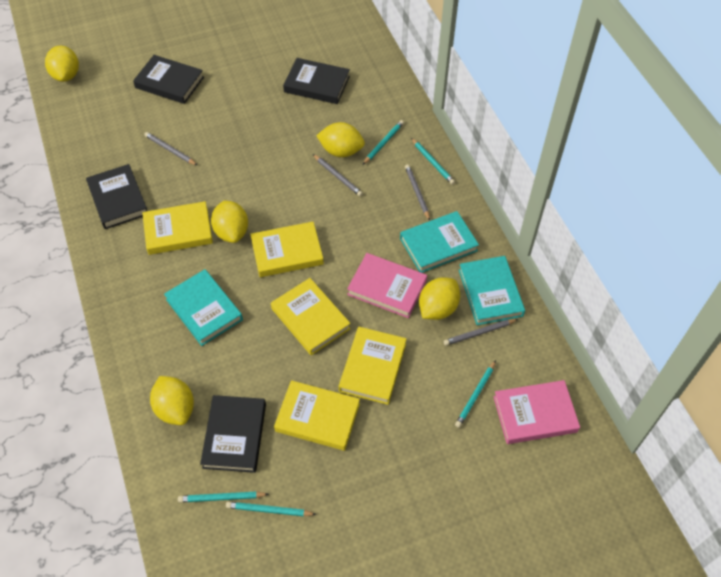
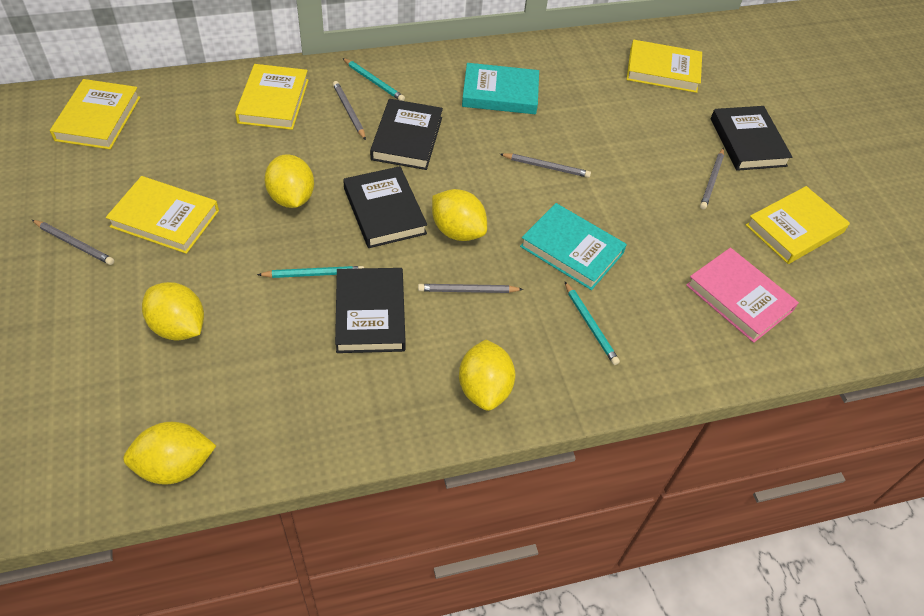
grey pencil: [144,132,197,165] [313,154,363,196] [405,164,430,221] [444,319,518,346] = 4 -> [32,220,114,265] [333,81,366,140] [418,284,524,293] [500,153,591,178] [700,148,724,209] = 5
pink book: [347,253,427,318] [493,380,580,444] = 2 -> [686,248,799,343] = 1
turquoise book: [164,269,243,346] [400,211,479,273] [459,256,525,325] = 3 -> [462,63,539,114] [520,203,627,290] = 2
turquoise pencil: [178,491,269,502] [226,502,317,516] [363,120,404,165] [411,138,455,185] [455,360,496,428] = 5 -> [257,266,364,278] [343,58,405,101] [564,281,620,365] = 3

